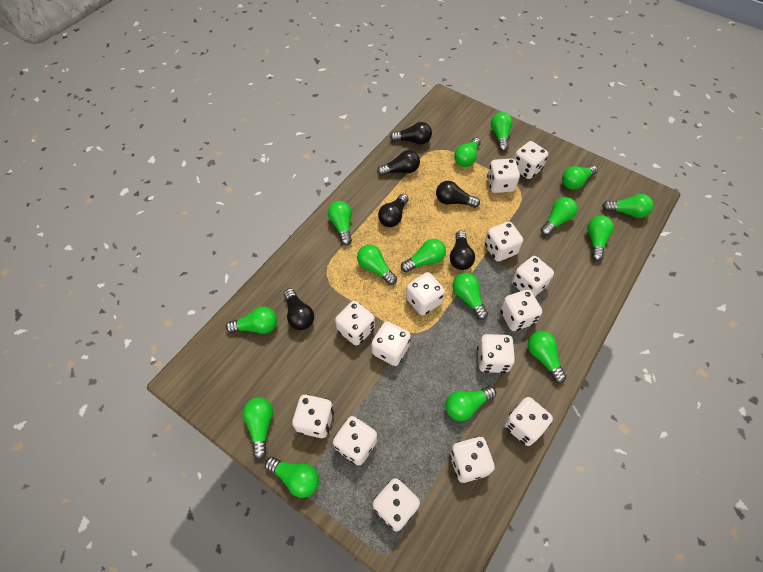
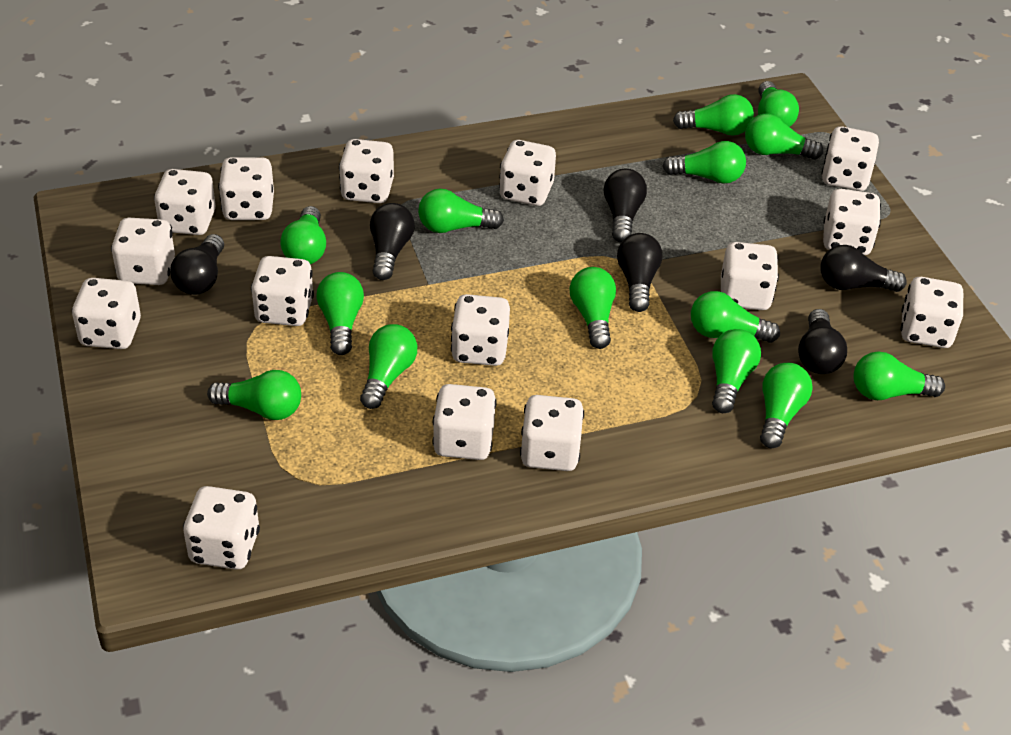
green light bulb: [226,307,277,334] [242,398,273,459] [265,457,319,498] [328,201,352,245] [357,244,397,285] [401,239,446,272] [445,386,496,421] [453,273,488,320] [454,138,481,167] [491,112,513,151] [528,331,566,383] [541,197,578,236] [562,165,598,190] [587,215,614,261] [602,194,654,218] = 15 -> [207,370,301,420] [280,206,326,264] [316,272,364,355] [360,324,417,409] [418,189,504,233] [570,267,616,349] [662,141,746,184] [673,94,754,136] [691,291,780,343] [712,329,761,413] [745,113,823,160] [758,81,799,127] [760,363,812,448] [853,352,945,400] = 14
white dice: [292,394,334,438] [333,416,377,465] [335,301,375,346] [371,321,411,366] [373,478,420,531] [406,272,445,316] [449,437,495,483] [477,334,515,373] [484,222,523,261] [487,159,520,193] [500,289,542,331] [504,397,553,446] [512,256,554,296] [514,141,548,179] = 14 -> [72,278,141,349] [111,218,175,285] [154,169,216,235] [183,486,260,570] [218,157,274,220] [251,256,314,326] [339,139,394,203] [432,384,496,460] [451,294,510,366] [499,140,556,206] [520,395,584,471] [721,242,779,310] [821,126,879,191] [823,189,881,255] [901,277,963,348] = 15

